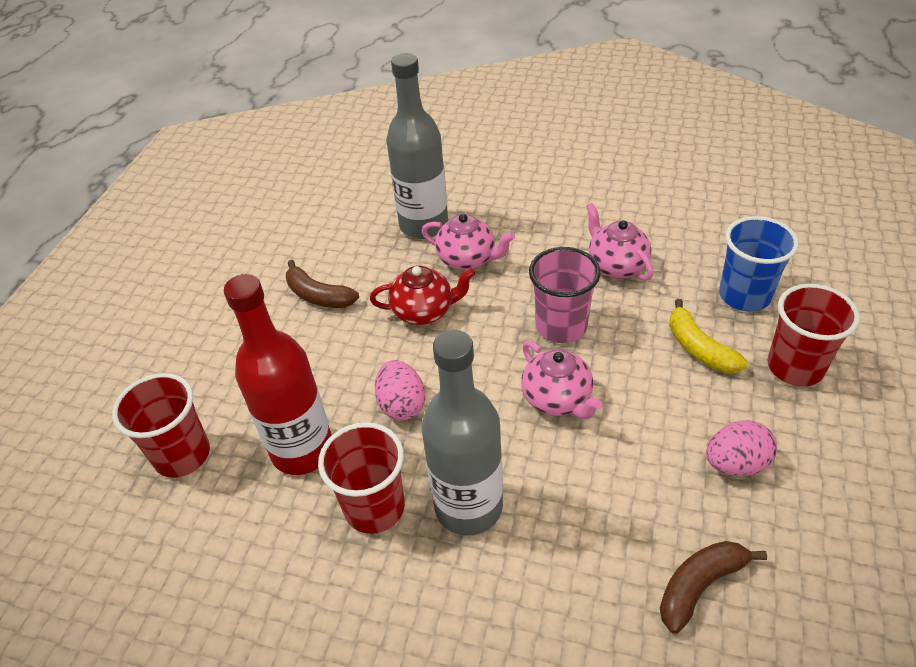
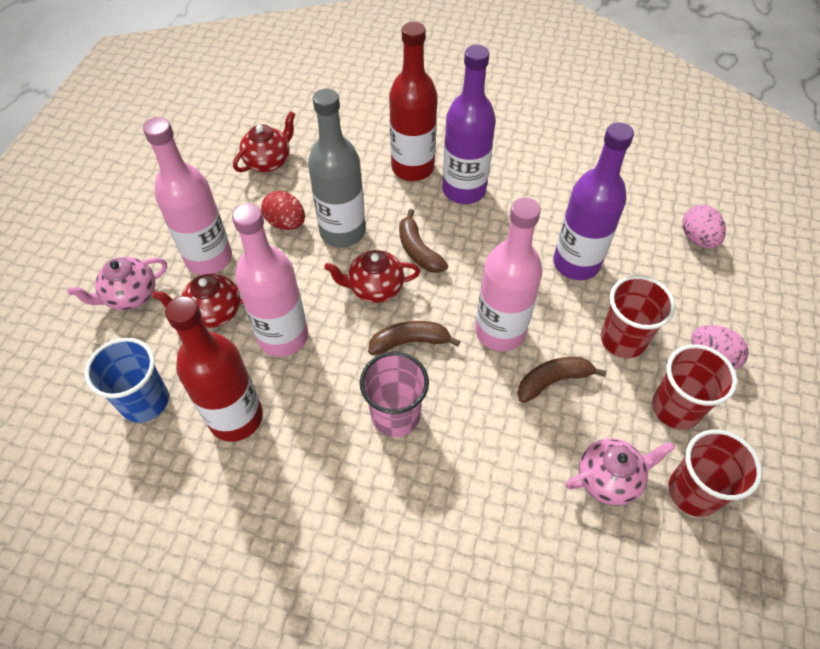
brown banana: [286,260,359,308] [660,541,767,634] = 2 -> [368,321,460,355] [399,209,448,273] [517,357,607,403] = 3
grey bottle: [386,53,448,239] [422,330,503,536] = 2 -> [308,89,366,247] = 1
pink bottle: none = 0 -> [143,117,232,275] [232,203,308,357] [475,197,543,351] = 3
pink teapot: [422,214,515,270] [521,341,602,419] [586,203,654,281] = 3 -> [67,257,167,310] [565,438,675,506] = 2
purple bottle: none = 0 -> [442,45,496,204] [553,122,634,280] = 2
red bottle: [224,274,332,475] = 1 -> [165,296,263,442] [389,22,437,181] = 2
red egg: none = 0 -> [261,191,305,230] = 1
red teapot: [370,266,475,325] = 1 -> [152,273,243,328] [233,111,296,172] [324,250,420,303] = 3
yellow banana: [669,299,748,373] = 1 -> none = 0

